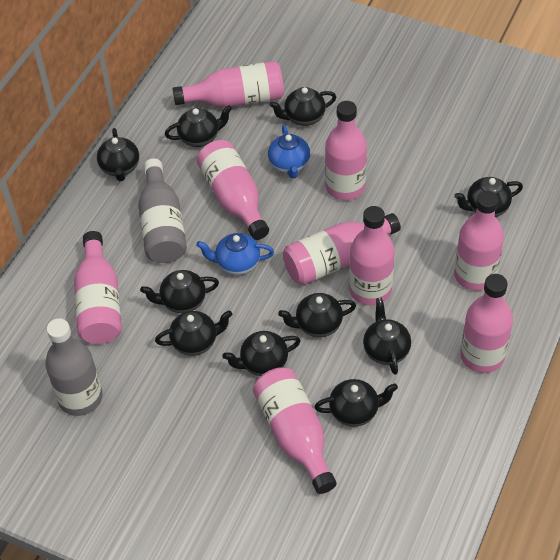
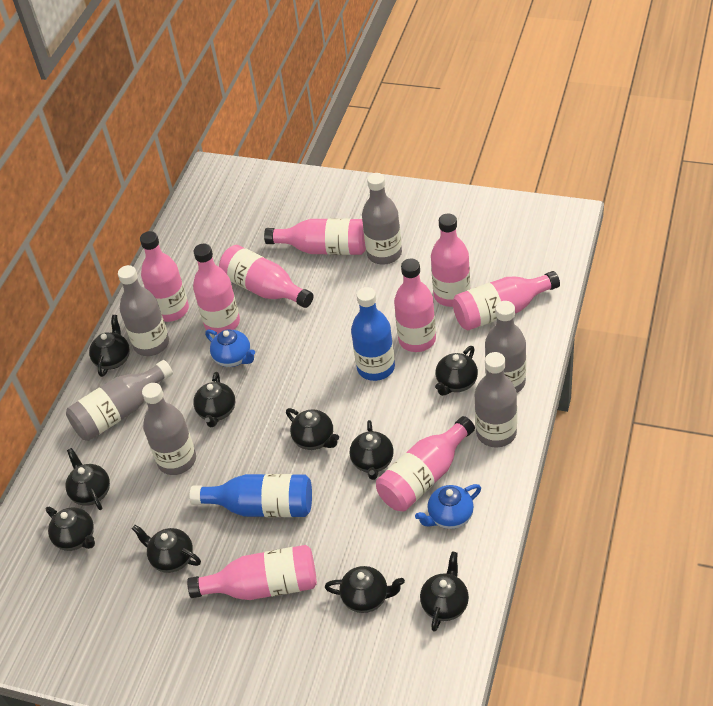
blue bottle: none = 0 -> [189,474,312,517] [351,287,395,381] = 2
grey bottle: [45,318,103,416] [138,159,187,263] = 2 -> [66,360,173,441] [118,265,169,356] [142,383,196,475] [362,173,402,265] [475,352,517,447] [485,301,526,393] = 6

